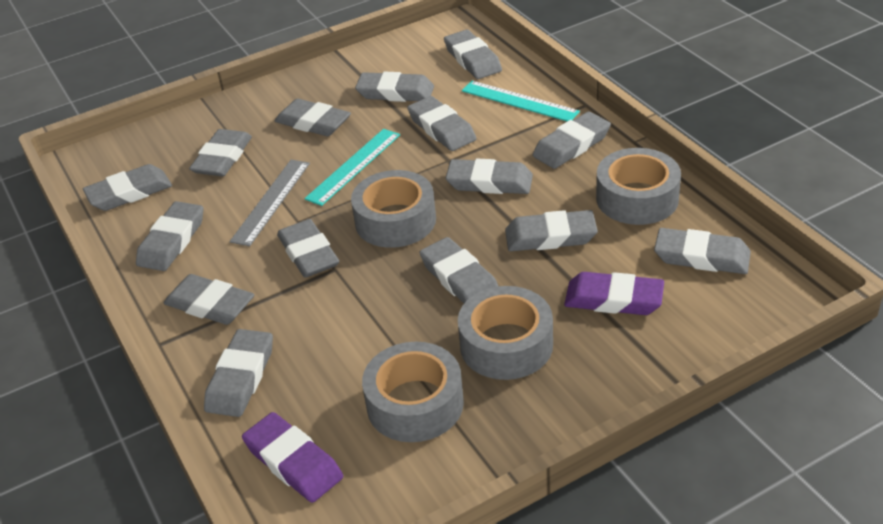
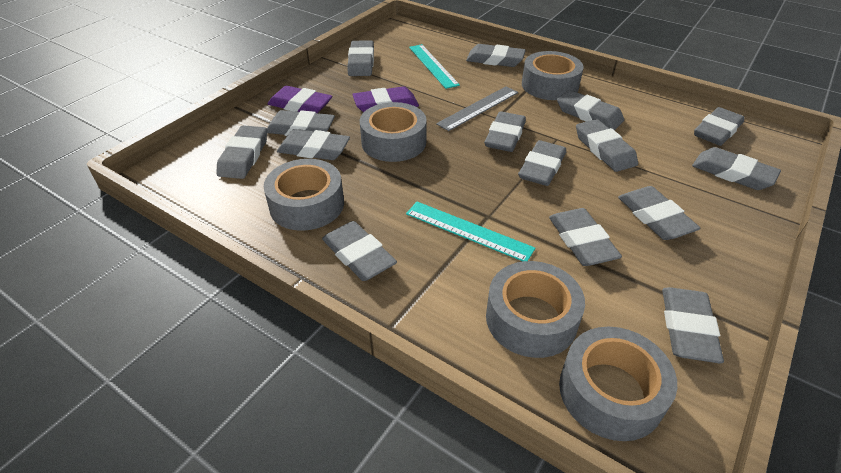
grey tape: [351,170,436,248] [362,342,464,442] [458,286,553,380] [596,148,681,225] = 4 -> [264,159,344,231] [360,102,427,162] [486,261,585,358] [522,51,584,100] [559,327,677,441] = 5

